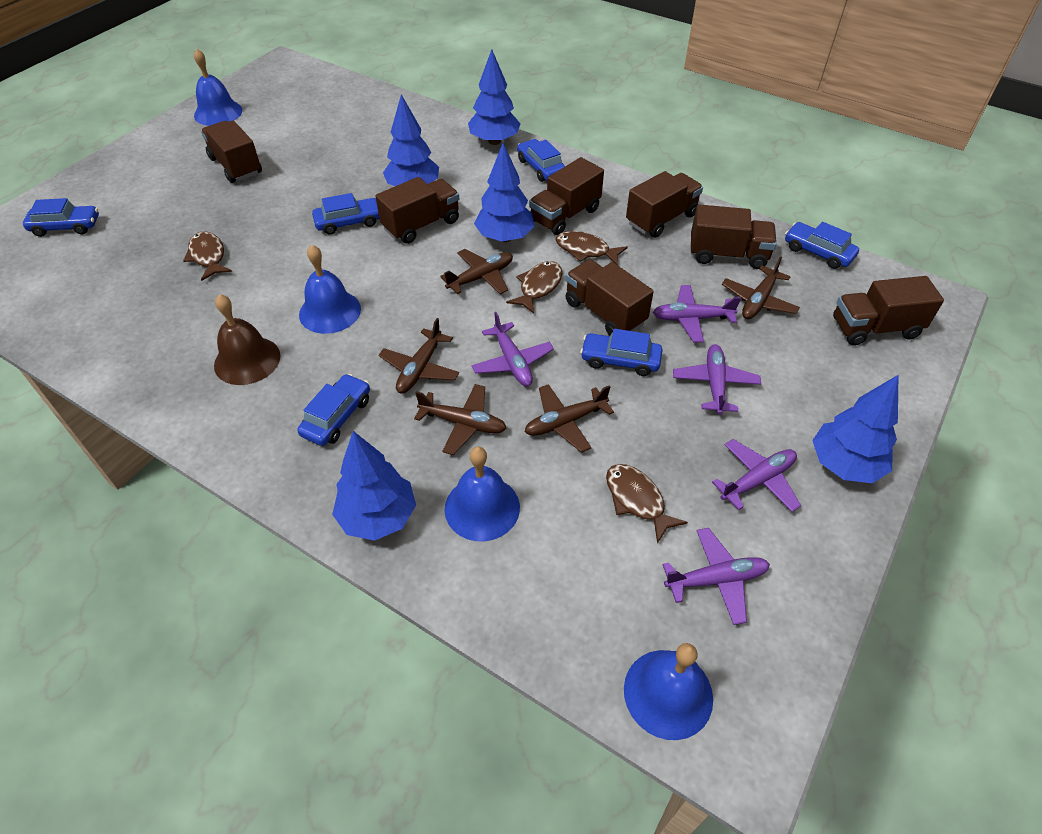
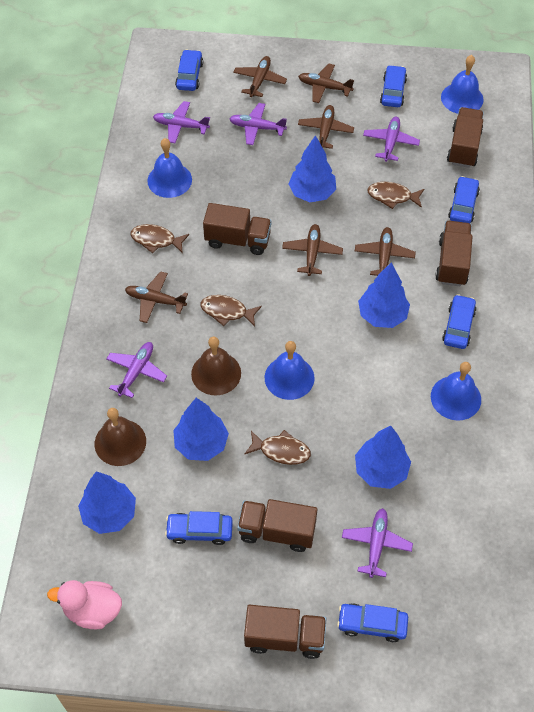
brown bell: [214,294,280,385] = 1 -> [95,408,146,466] [191,337,241,395] = 2
brown plane: [378,318,459,394] [414,384,507,455] [440,249,513,294] [525,384,614,453] [722,256,800,319] = 5 -> [125,271,188,323] [233,56,287,97] [282,224,343,276] [298,63,354,103] [298,105,354,149] [355,227,416,276] = 6
brown truck: [201,120,262,183] [376,177,459,244] [529,157,604,235] [565,259,654,335] [626,171,703,238] [691,205,777,269] [833,276,944,346] = 7 -> [203,203,272,255] [237,499,317,552] [244,605,327,659] [435,221,473,286] [447,107,484,168] = 5
pink duck: none = 0 -> [47,580,122,629] = 1

